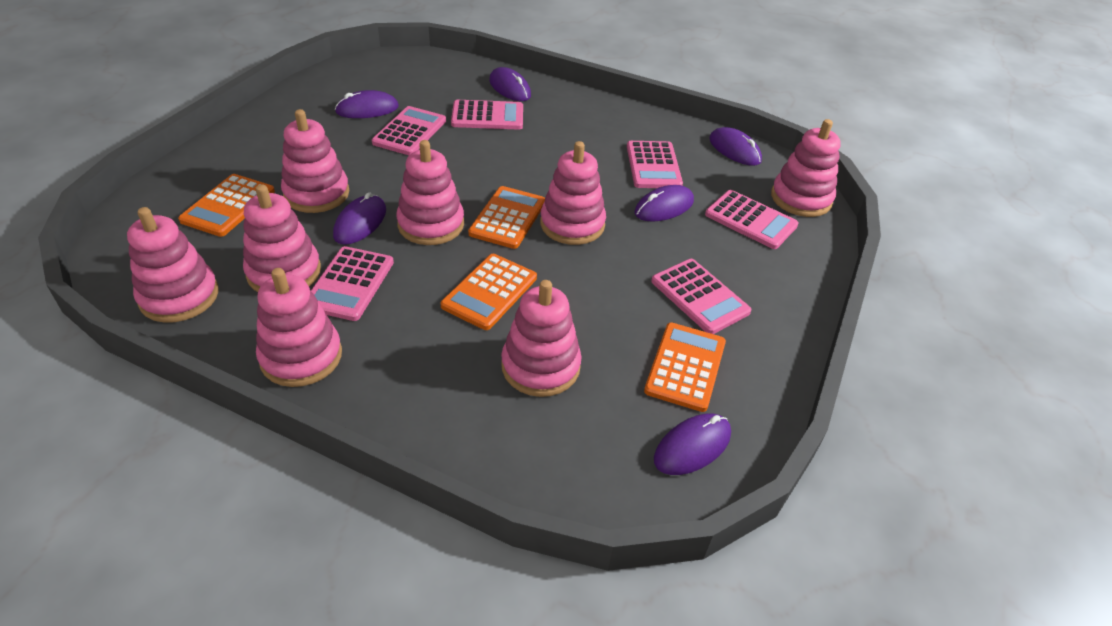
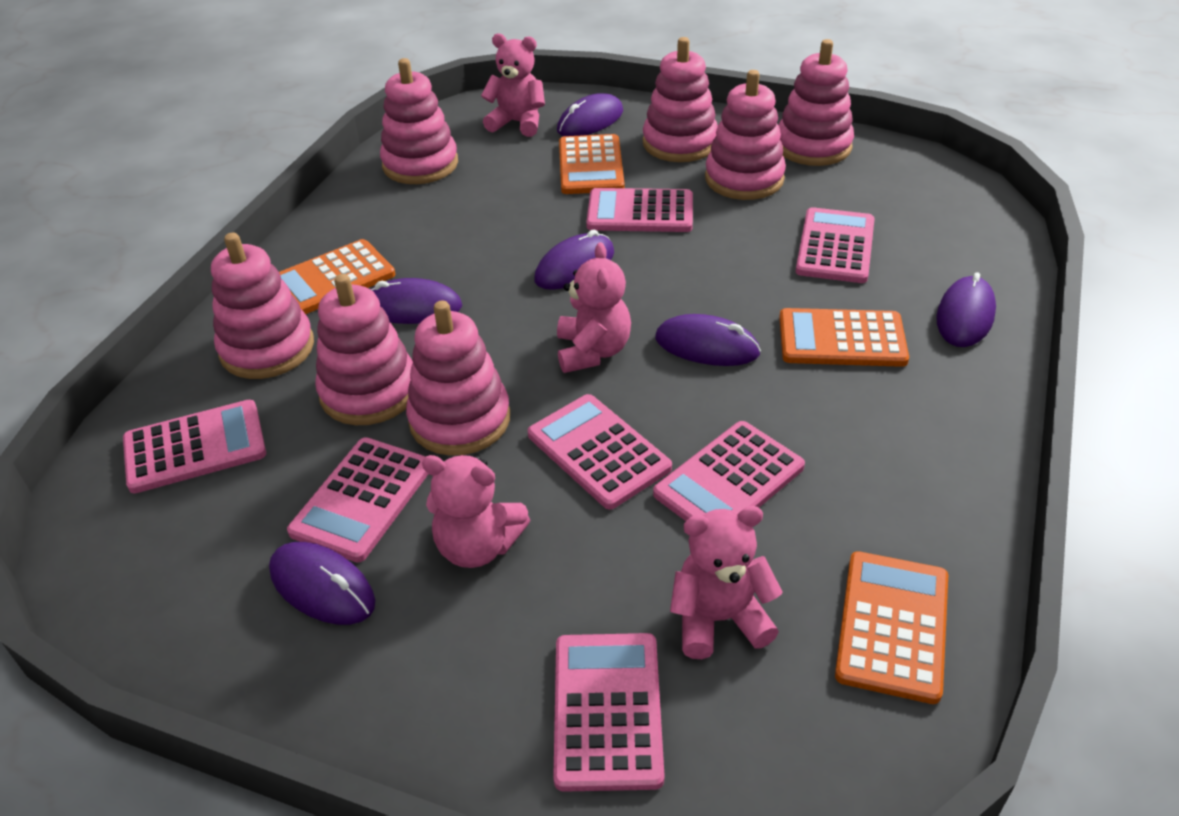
pink calculator: [311,246,394,321] [372,106,446,155] [451,100,523,130] [627,141,683,188] [651,259,752,334] [705,190,799,249] = 6 -> [123,400,266,493] [287,437,428,563] [528,394,672,510] [553,633,665,792] [586,188,693,232] [653,421,805,521] [796,207,875,283] = 7
pink stacking toy: [127,207,219,323] [243,184,321,292] [256,268,342,387] [281,109,349,213] [396,140,464,245] [501,280,582,397] [540,141,606,245] [771,119,841,217] = 8 -> [211,233,314,379] [315,274,413,425] [380,58,458,184] [406,300,510,456] [643,37,718,162] [705,70,786,200] [779,39,854,166] = 7
pink teddy bear: none = 0 -> [422,455,530,568] [481,33,545,137] [557,242,631,373] [670,506,783,659] = 4

